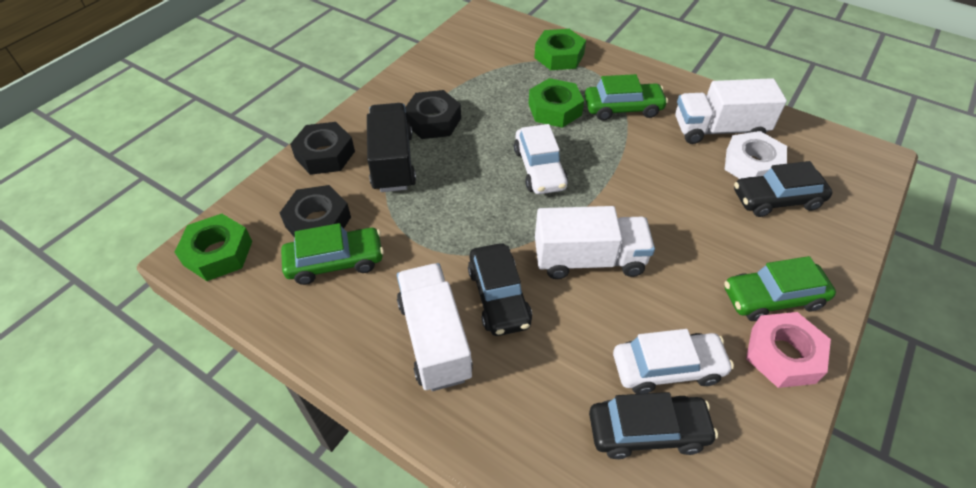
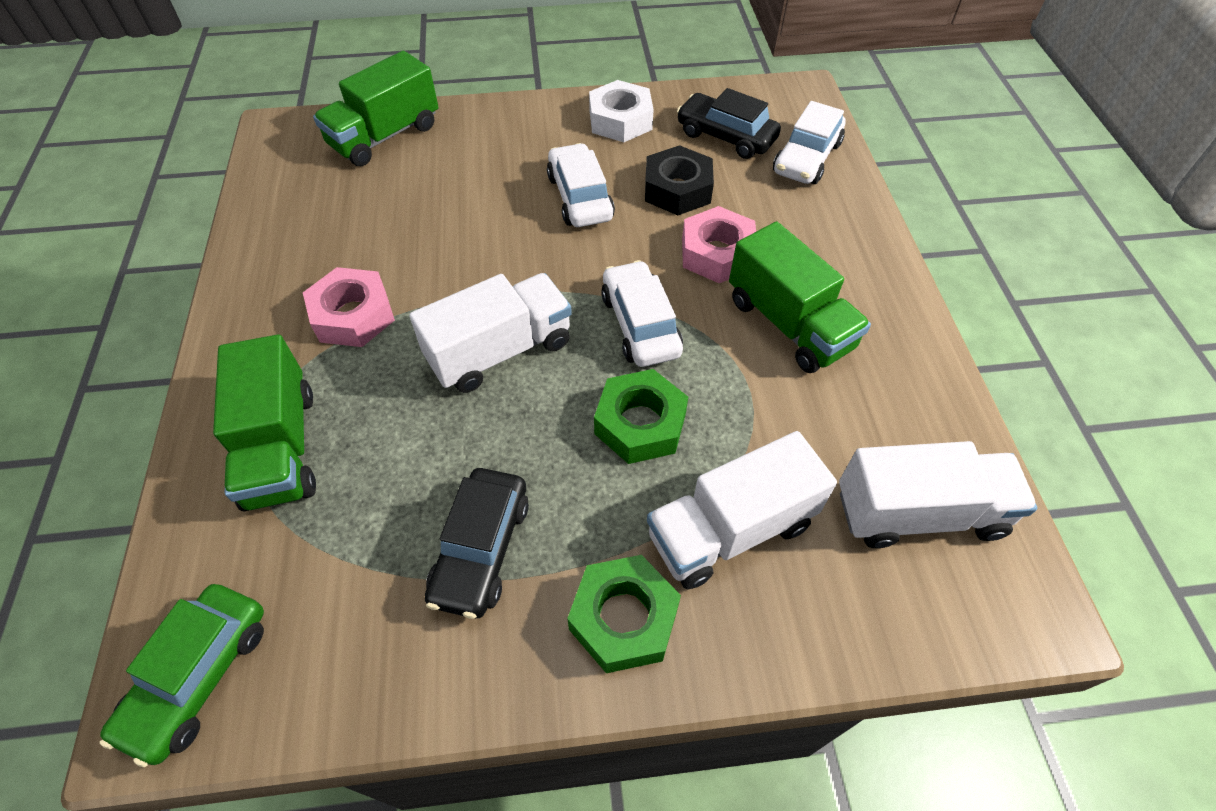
black car: [468,243,532,336] [589,392,718,459] [734,161,832,217] = 3 -> [425,468,529,619] [677,88,781,159] = 2
black nut: [280,185,351,238] [290,122,355,175] [405,90,461,139] = 3 -> [645,145,714,215] = 1
black truck: [367,103,416,192] = 1 -> none = 0
green car: [281,223,384,285] [585,74,668,121] [724,256,836,321] = 3 -> [100,584,264,767] = 1
green nut: [175,214,252,281] [528,78,584,128] [534,29,586,70] = 3 -> [567,555,681,673] [594,369,688,464] = 2
green truck: none = 0 -> [213,335,316,511] [313,51,438,166] [729,222,871,373] = 3
pink nut: [746,312,831,388] = 1 -> [303,267,395,347] [682,206,756,283] = 2
white car: [514,124,568,194] [613,329,734,394] = 2 -> [547,143,615,227] [601,260,683,367] [773,101,846,184] = 3

